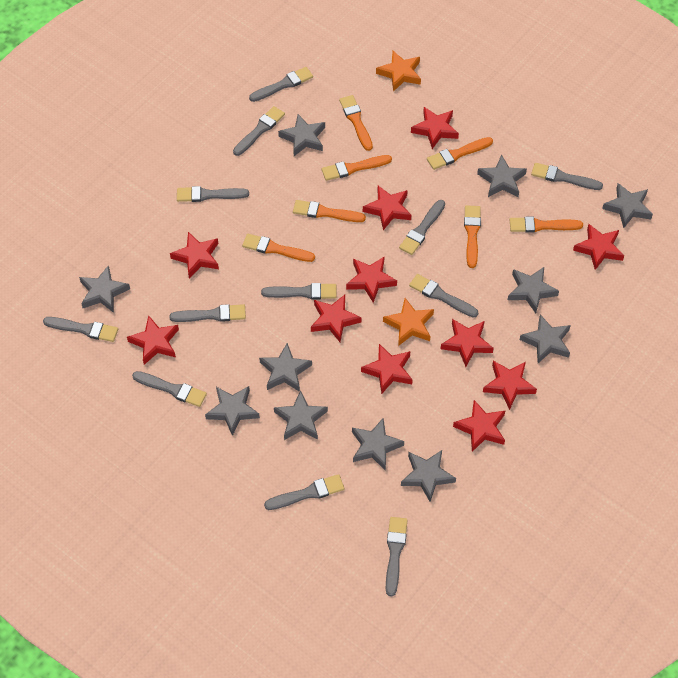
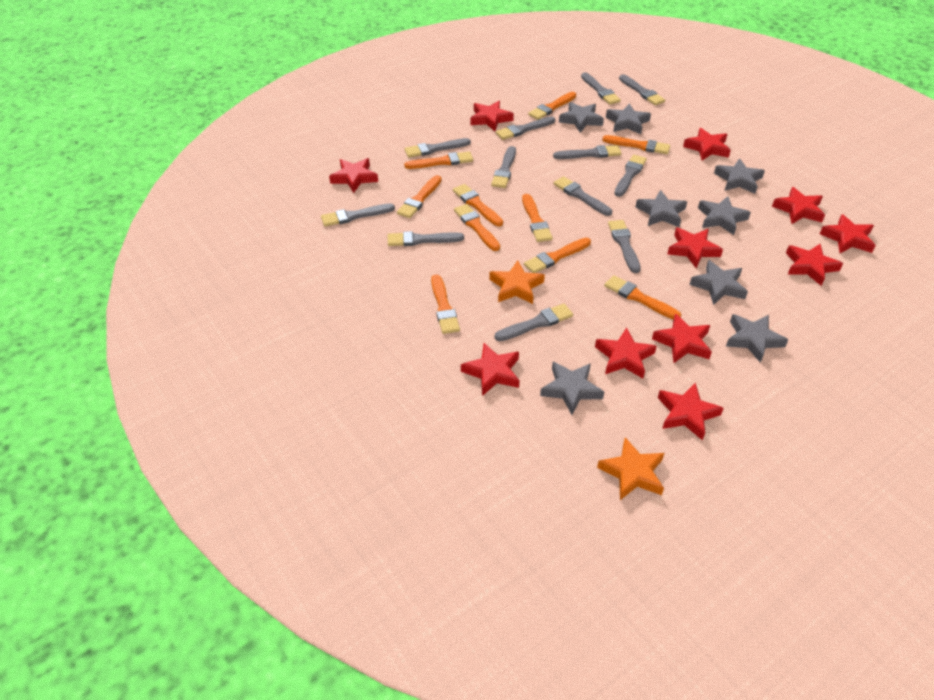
grey star: [79,265,130,313] [205,386,260,436] [259,343,312,392] [274,390,328,440] [278,114,325,156] [352,418,404,471] [401,450,456,502] [477,155,527,197] [508,267,559,313] [520,315,571,363] [602,183,653,228] = 11 -> [540,362,604,415] [559,102,604,132] [606,104,651,134] [636,190,687,227] [690,260,748,305] [698,196,751,235] [714,158,765,194] [726,314,788,363] = 8
orange brush: [242,234,315,262] [293,200,366,222] [322,155,392,181] [339,95,373,151] [427,137,493,170] [464,205,481,268] [510,217,583,233] = 7 -> [397,175,442,218] [404,151,473,169] [431,274,460,334] [453,184,503,226] [454,204,500,251] [522,194,553,242] [524,238,591,273] [528,92,576,120] [602,135,670,154] [604,275,681,319] = 10

